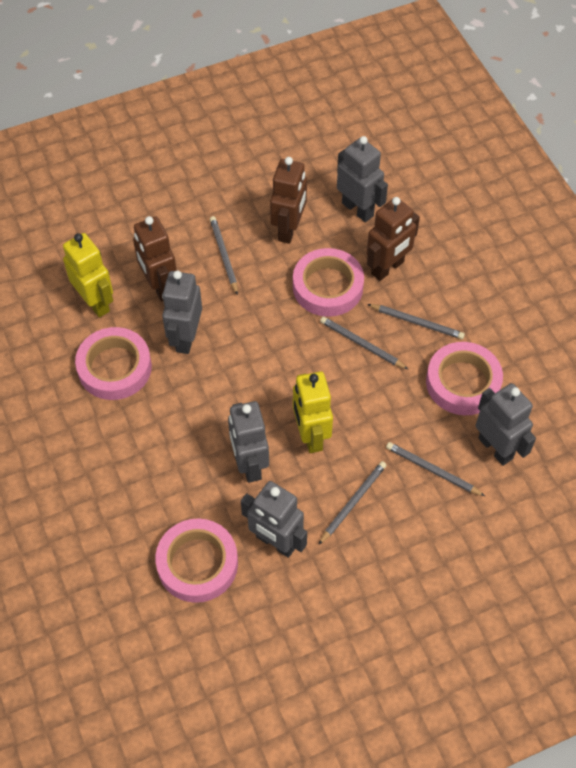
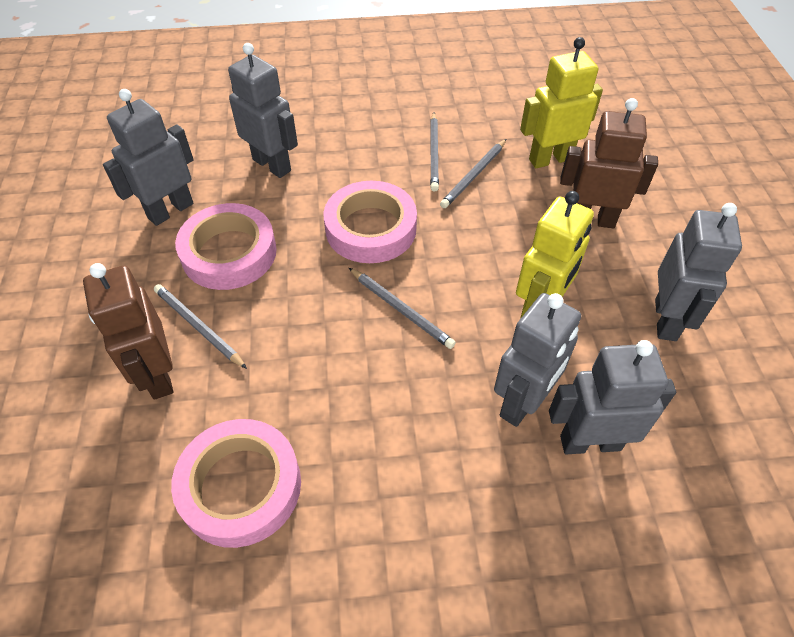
brown robot: [133,216,177,301] [270,157,307,244] [367,197,420,281] = 3 -> [83,263,173,400] [560,98,658,228] = 2
grey pencil: [210,216,238,295] [318,461,387,545] [320,317,408,369] [367,304,465,339] [386,442,485,496] = 5 -> [154,284,247,369] [349,268,456,349] [430,112,439,192] [440,139,506,208] = 4
pink tape: [75,327,152,400] [155,519,238,603] [293,248,364,317] [426,342,503,415] = 4 -> [171,419,301,548] [175,203,277,290] [323,181,417,263] = 3

